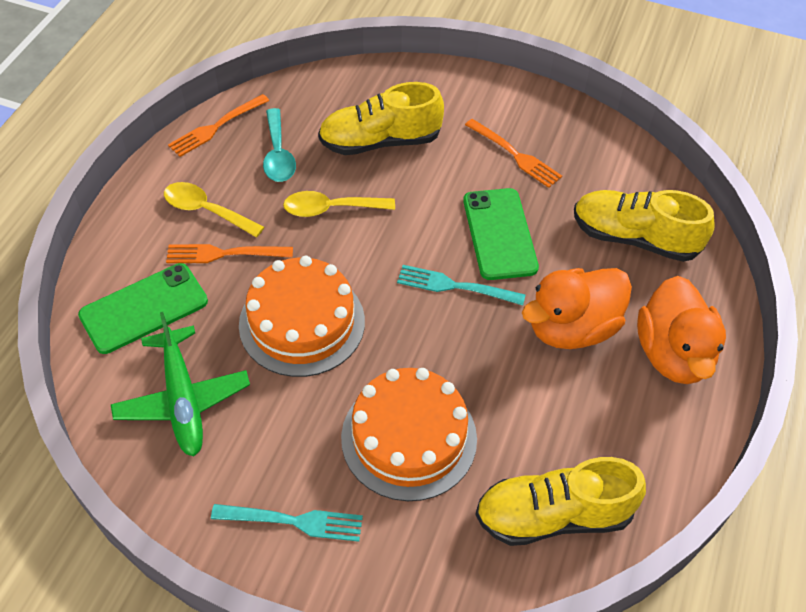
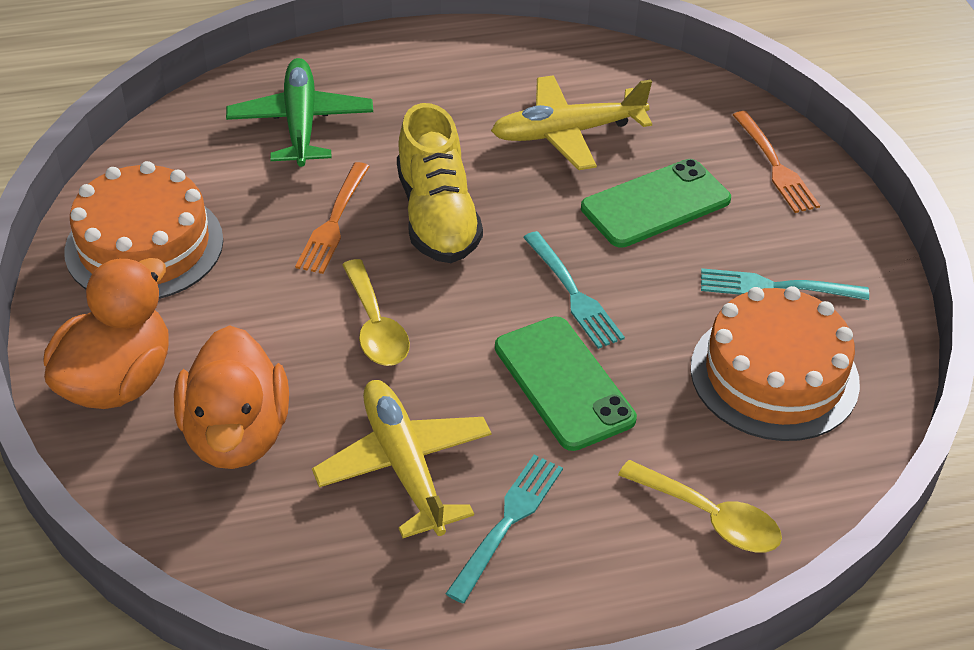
orange fork: [166,244,293,263] [168,94,269,157] [465,119,562,188] = 3 -> [295,162,370,274] [733,111,820,213] = 2
turquoise fork: [211,504,363,542] [397,265,525,305] = 2 -> [445,455,563,603] [523,231,625,349] [701,268,869,300] = 3
turquoise spoon: [263,108,296,182] = 1 -> none = 0
yellow plane: none = 0 -> [312,380,492,538] [491,75,652,170] = 2
yellow shoe: [318,82,444,155] [475,457,646,546] [574,190,715,262] = 3 -> [397,103,483,263] = 1

